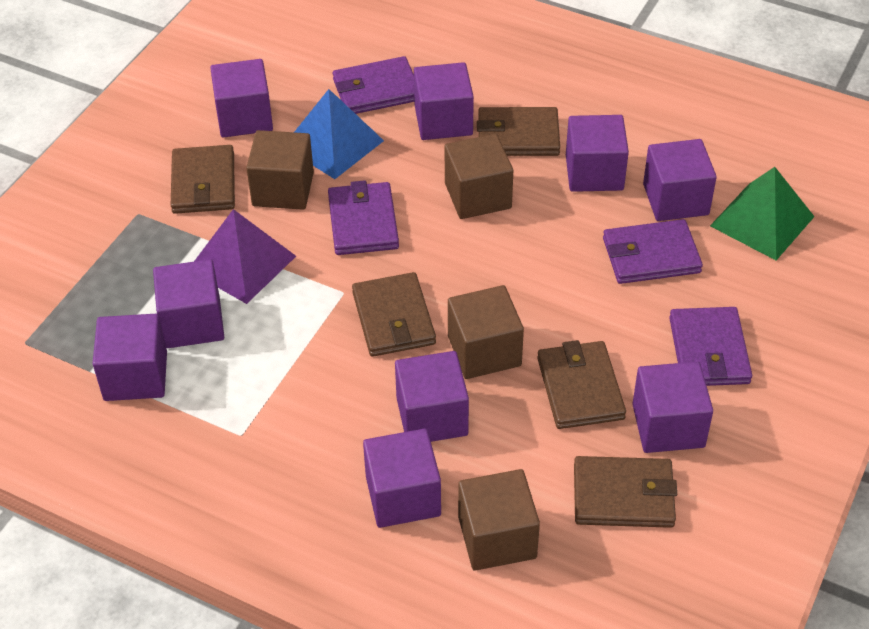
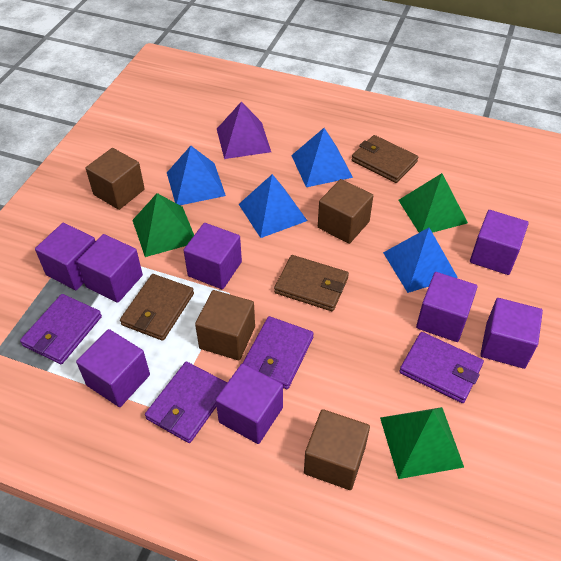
blue pyramid: [295,89,384,179] = 1 -> [167,146,226,205] [239,174,307,238] [291,128,353,187] [383,228,458,293] = 4
brown wallet: [171,145,235,214] [352,272,436,357] [477,107,560,156] [537,340,626,429] [574,456,677,528] = 5 -> [120,274,194,341] [274,255,349,311] [352,135,418,183] = 3
green pyramid: [710,167,815,260] = 1 -> [132,193,194,257] [380,407,464,479] [398,173,468,233] = 3
purple cube: [92,314,167,401] [153,259,224,348] [210,59,273,138] [363,429,441,528] [395,351,469,442] [414,62,474,140] [566,115,629,192] [632,361,713,453] [643,139,717,221] = 9 -> [35,223,95,290] [76,329,150,407] [77,234,143,303] [183,223,242,289] [215,364,283,444] [416,272,478,342] [470,210,529,275] [480,298,543,369] = 8

